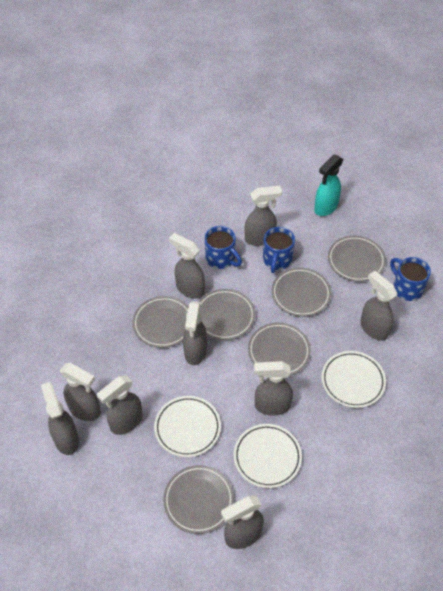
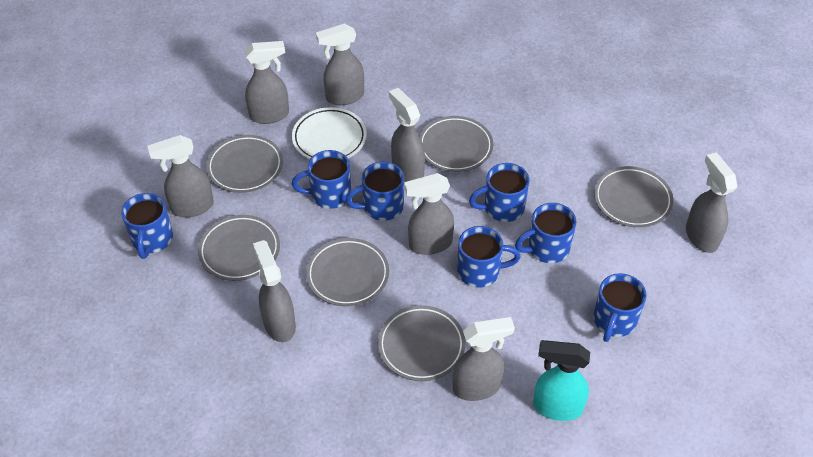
blue mug: [205,226,242,269] [263,227,295,273] [390,257,431,301] = 3 -> [121,193,173,259] [292,150,351,209] [346,162,404,221] [457,226,521,288] [469,163,529,222] [515,203,576,263] [593,273,647,342] = 7
grey spray bottle: [41,382,79,455] [60,363,101,421] [97,376,142,435] [169,233,205,299] [183,301,207,365] [221,495,264,549] [245,186,282,246] [254,361,293,416] [360,271,397,341] = 9 -> [148,135,214,217] [244,41,289,124] [253,240,296,342] [316,23,364,105] [389,88,425,181] [404,173,454,255] [453,317,515,401] [686,153,737,253] = 8
white plate: [154,396,221,457] [234,424,302,488] [321,351,386,408] = 3 -> [292,107,367,159] = 1

